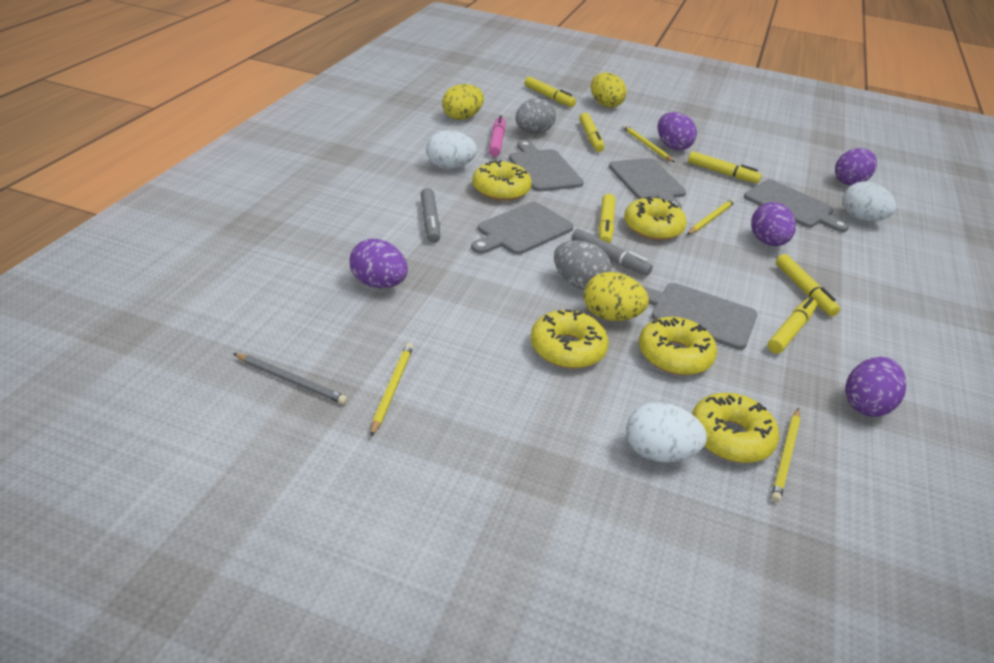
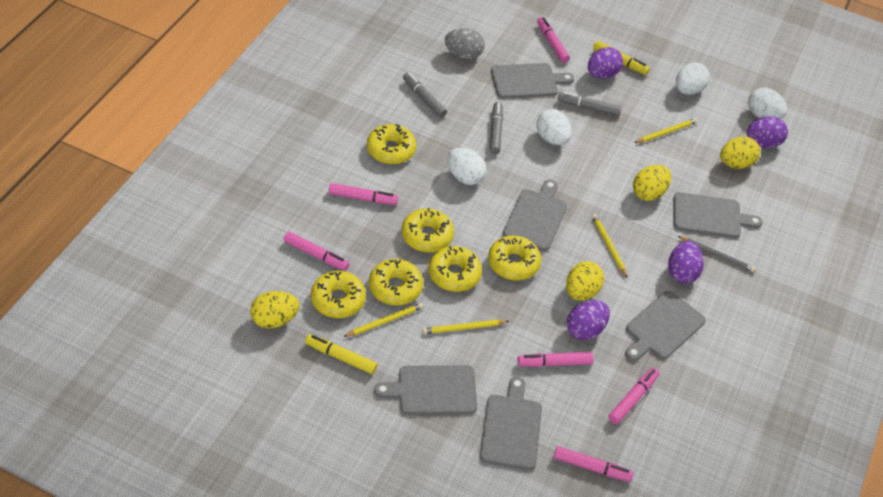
grey cutting board: [471,202,574,255] [509,140,584,192] [609,158,686,209] [641,283,758,350] [744,180,849,232] = 5 -> [374,365,477,415] [480,377,542,470] [491,63,574,99] [503,180,567,251] [625,291,706,361] [674,192,763,238] = 6
grey egg: [515,98,556,134] [554,240,612,290] = 2 -> [445,28,485,59] = 1
grey marker: [421,188,440,243] [571,229,653,276] = 2 -> [403,72,447,118] [490,102,503,154] [558,92,622,116] = 3
pink marker: [489,115,505,157] = 1 -> [284,231,350,271] [329,183,398,205] [517,352,594,367] [537,17,570,63] [554,446,634,482] [608,368,659,424] = 6
purple egg: [350,239,408,288] [658,112,697,150] [751,202,796,246] [835,148,877,186] [845,357,907,417] = 5 -> [567,300,610,340] [588,47,623,79] [668,241,704,284] [747,117,788,148] = 4
white egg: [426,130,477,169] [626,402,707,462] [842,181,896,221] = 3 -> [447,148,486,185] [537,109,572,145] [676,62,710,95] [748,88,787,119] = 4
yellow donut: [472,160,532,201] [531,309,609,369] [624,196,687,240] [639,317,717,375] [692,393,779,463] = 5 -> [311,271,366,318] [367,124,416,164] [369,259,423,306] [402,208,454,252] [428,246,482,292] [488,235,541,281] = 6
yellow egg: [442,84,484,120] [584,272,649,321] [591,73,627,108] = 3 -> [250,291,300,329] [566,261,604,301] [633,165,671,201] [720,136,760,169] = 4
yellow marker: [525,77,576,107] [579,113,605,152] [599,194,615,243] [688,151,762,183] [768,297,817,354] [776,254,840,316] = 6 -> [305,334,377,374] [593,41,650,75] = 2

